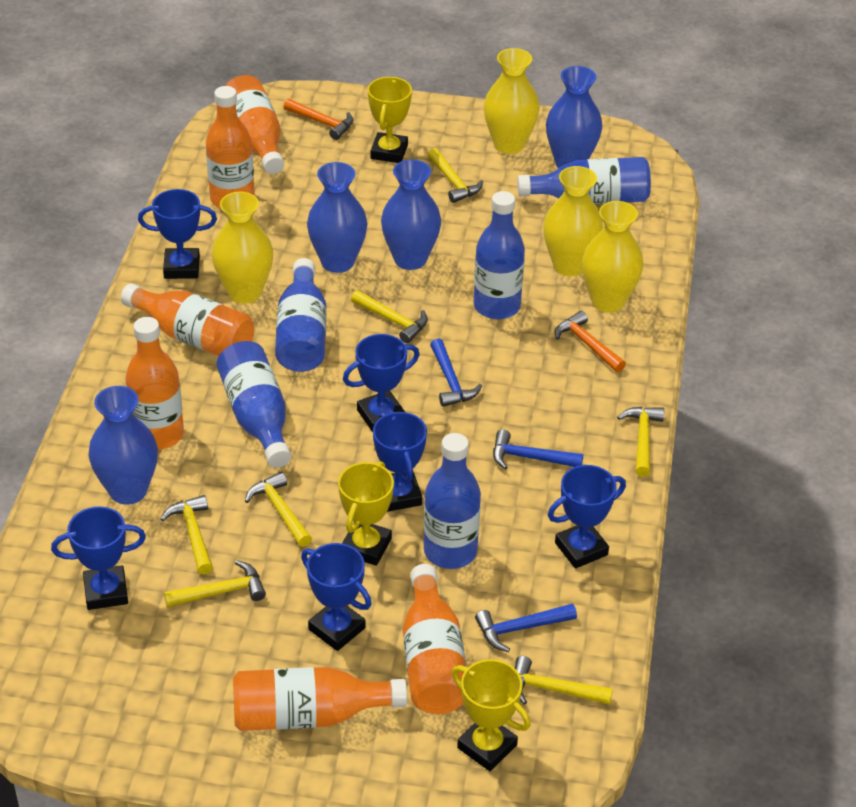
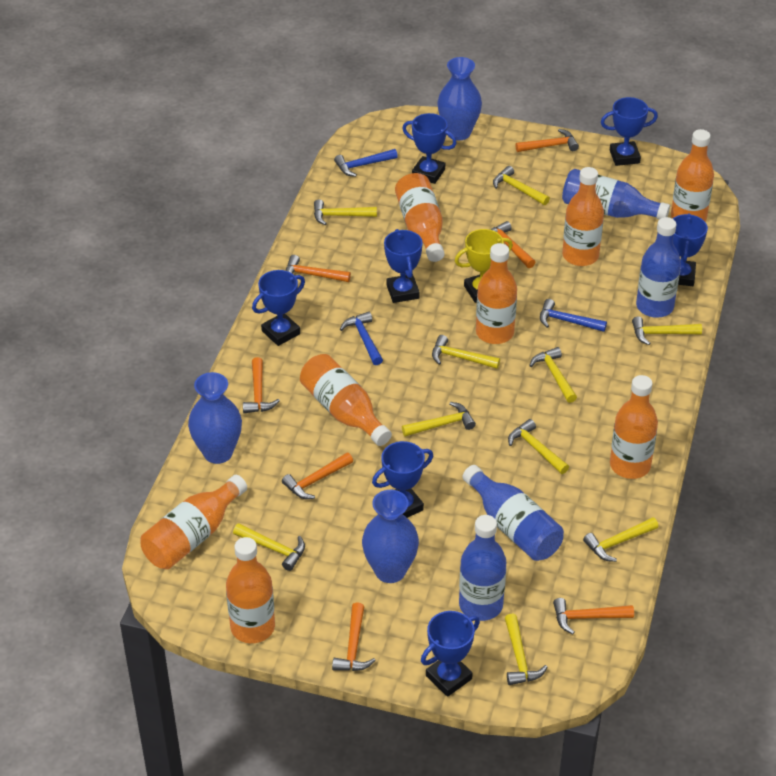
blue bottle: [216,341,291,468] [275,258,327,372] [424,433,481,569] [474,191,525,319] [517,157,651,205] = 5 -> [459,515,506,621] [463,465,564,561] [562,169,670,220] [636,217,681,318] = 4
blue trophy: [51,506,146,610] [138,189,217,279] [301,543,372,651] [343,334,420,432] [373,410,427,512] [548,465,626,569] = 6 -> [252,270,305,346] [372,441,433,518] [384,229,423,303] [402,113,457,184] [421,611,480,697] [601,97,658,166] [673,213,708,286] = 7
blue vase: [88,386,158,505] [307,162,367,273] [381,159,441,270] [546,66,602,168] = 4 -> [188,372,242,464] [362,490,419,583] [437,57,482,140] = 3
orange bottle: [121,284,254,356] [126,317,184,450] [206,86,255,208] [225,75,284,174] [233,667,407,731] [403,564,466,714] = 6 -> [141,475,247,569] [226,537,275,643] [300,354,392,446] [395,173,445,262] [476,243,517,344] [562,167,604,266] [610,375,658,479] [671,129,714,221] = 8
orange hammer: [284,99,353,140] [555,311,626,372] = 2 -> [243,357,280,413] [282,453,353,499] [286,255,351,282] [332,602,376,671] [491,221,535,268] [516,129,579,152] [553,598,634,634] = 7
yellow hammer: [161,495,213,574] [164,561,266,608] [245,472,312,547] [351,290,428,343] [428,148,483,203] [515,656,613,705] [617,407,664,477] = 7 -> [233,523,305,571] [314,200,377,225] [402,402,476,437] [432,335,500,369] [493,166,550,205] [505,614,547,685] [508,419,569,474] [529,347,577,403] [583,517,658,562] [632,316,702,345] = 10
yellow trophy: [338,461,394,566] [368,77,412,163] [452,659,531,771] = 3 -> [455,229,513,303] = 1
yellow vase: [212,192,273,304] [484,48,540,154] [543,166,603,276] [582,201,644,312] = 4 -> none = 0

